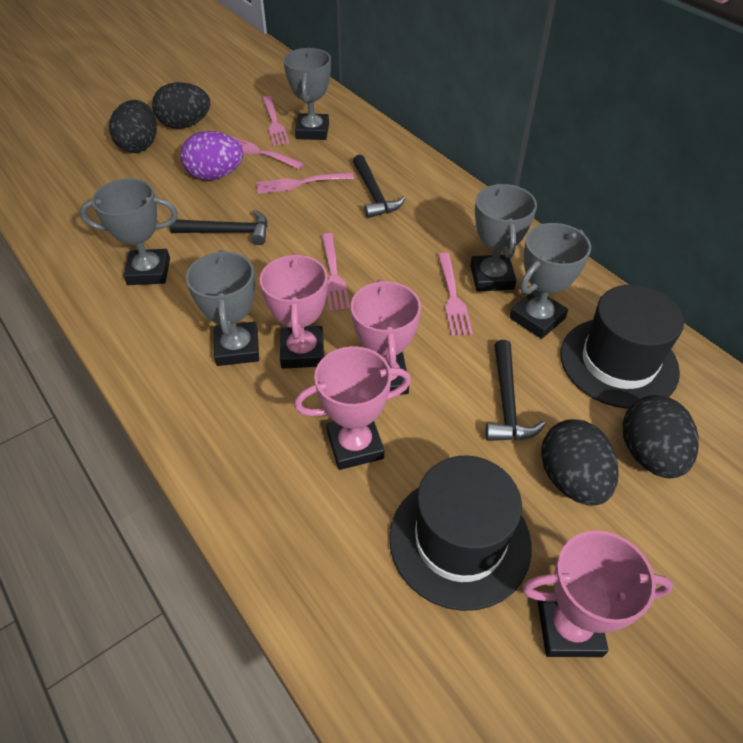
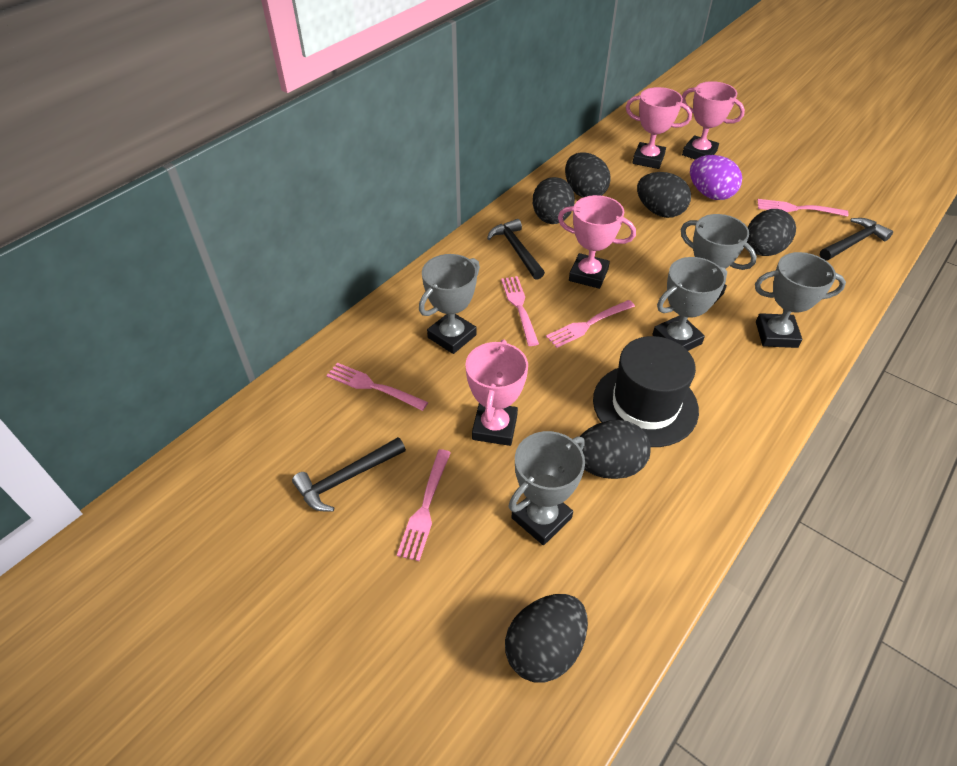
black egg: [109,100,157,153] [152,82,210,129] [541,419,619,506] [622,395,699,478] = 4 -> [505,594,588,683] [533,177,575,224] [565,152,611,198] [580,420,651,479] [637,172,691,218] [747,209,796,256] = 6
black hat: [389,456,532,611] [561,285,684,409] = 2 -> [593,336,699,447] = 1

